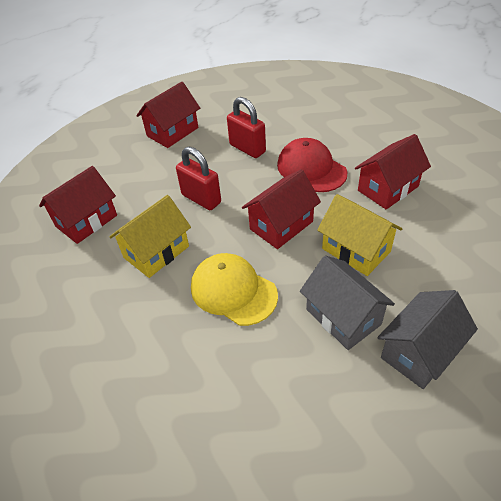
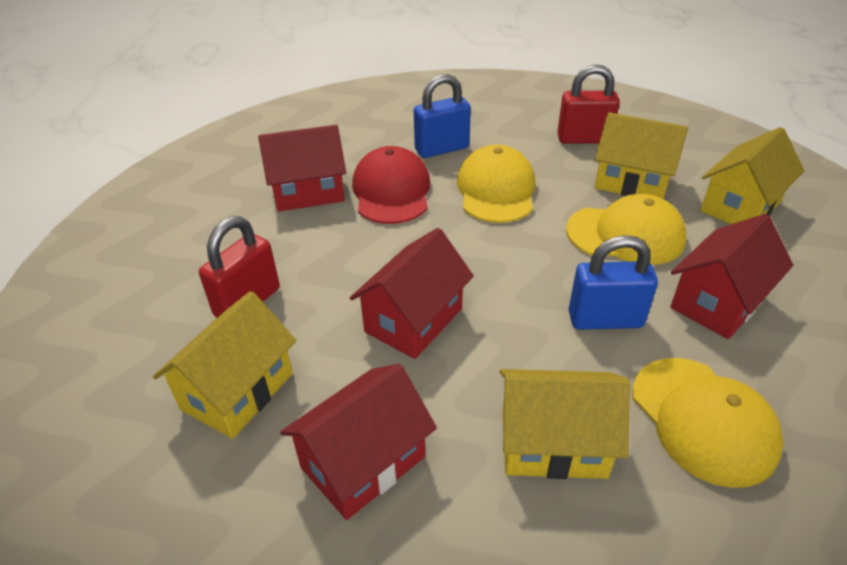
blue padlock: none = 0 -> [414,74,471,158] [568,235,658,330] = 2
grey house: [300,256,395,350] [378,290,478,389] = 2 -> none = 0
yellow cap: [191,253,278,326] = 1 -> [457,145,535,223] [566,194,686,265] [632,358,783,488] = 3
yellow house: [109,195,191,278] [317,194,402,276] = 2 -> [153,291,296,439] [500,369,630,479] [595,112,688,199] [700,127,804,224] = 4

